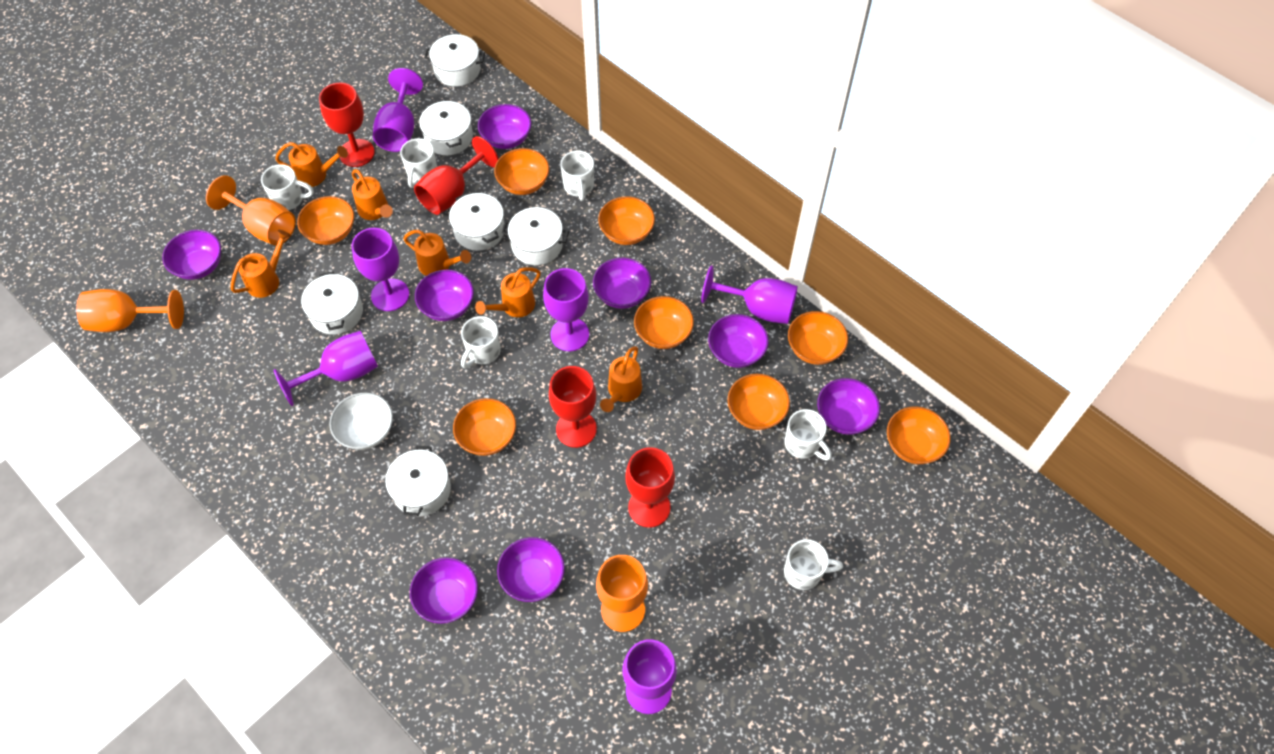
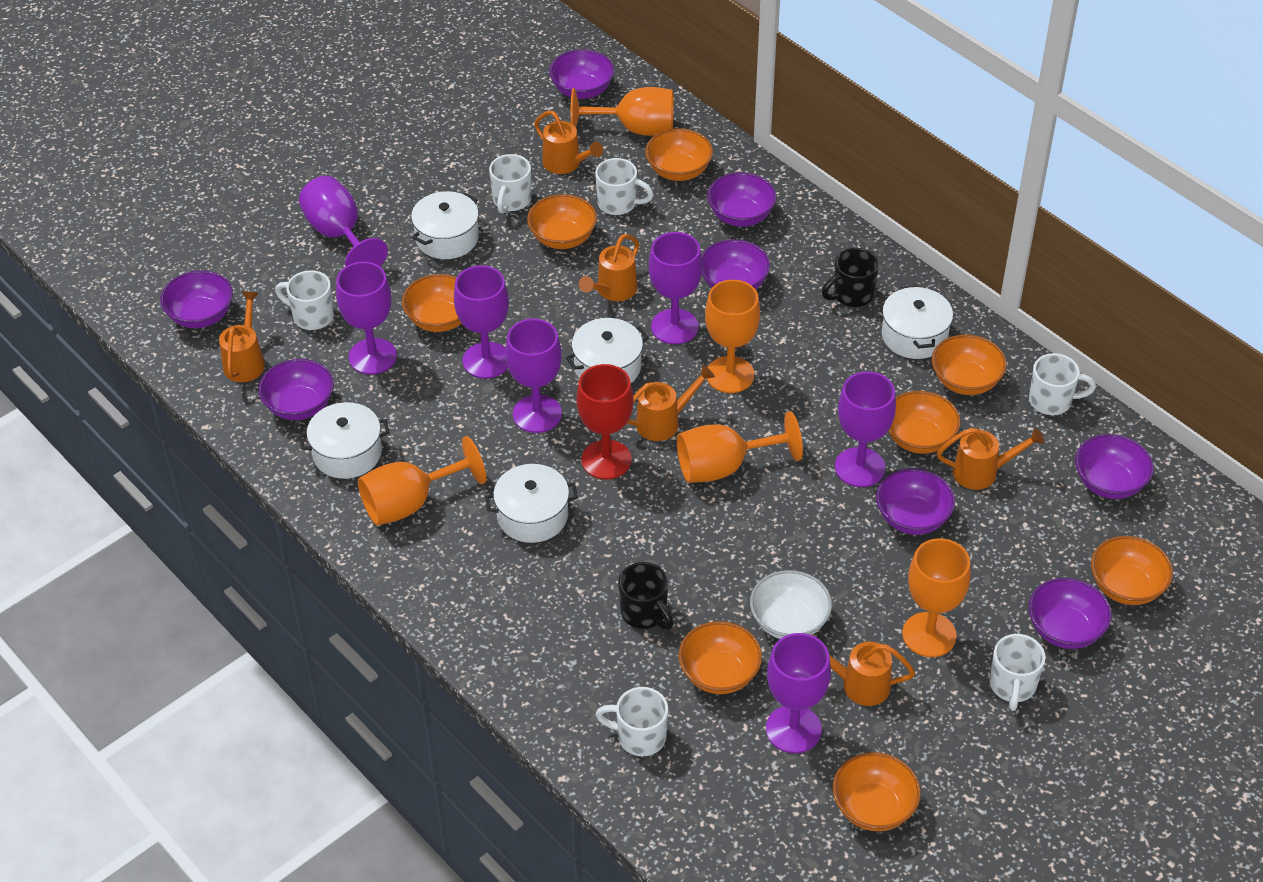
black mug: none = 0 -> [618,562,673,630] [822,248,879,307] = 2
orange goblet: [76,289,184,332] [206,175,296,246] [596,555,648,632] = 3 -> [358,436,486,526] [570,87,674,136] [677,411,803,483] [705,280,760,393] [902,538,971,657] = 5
purple goblet: [274,331,378,406] [351,228,409,311] [373,68,423,152] [543,268,589,351] [622,639,677,714] [701,265,798,324] = 6 -> [299,176,388,267] [336,262,397,375] [454,265,509,379] [505,319,562,433] [649,232,702,344] [766,633,831,753] [835,371,896,487] = 7
red goblet: [319,83,375,167] [414,136,499,215] [549,366,597,448] [625,447,675,528] = 4 -> [576,364,633,479] = 1
white pot: [301,271,363,335] [385,446,451,516] [419,100,473,155] [424,34,485,86] [449,193,504,251] [502,207,569,265] = 6 -> [299,402,390,479] [411,191,479,259] [485,464,578,543] [566,318,649,383] [882,285,953,359] = 5

